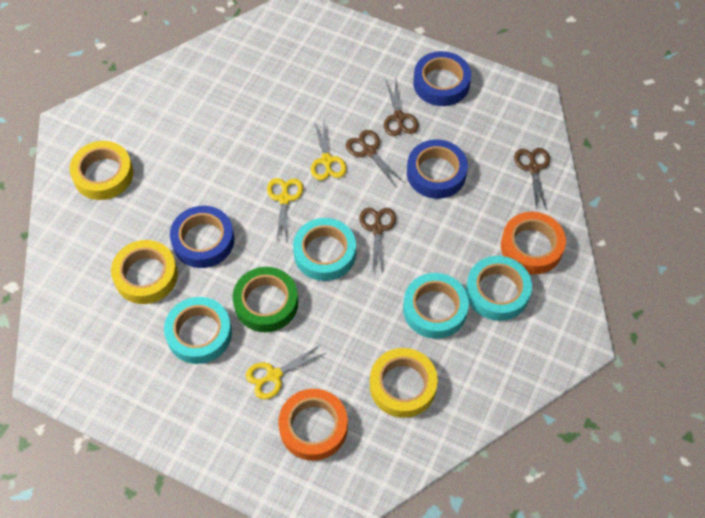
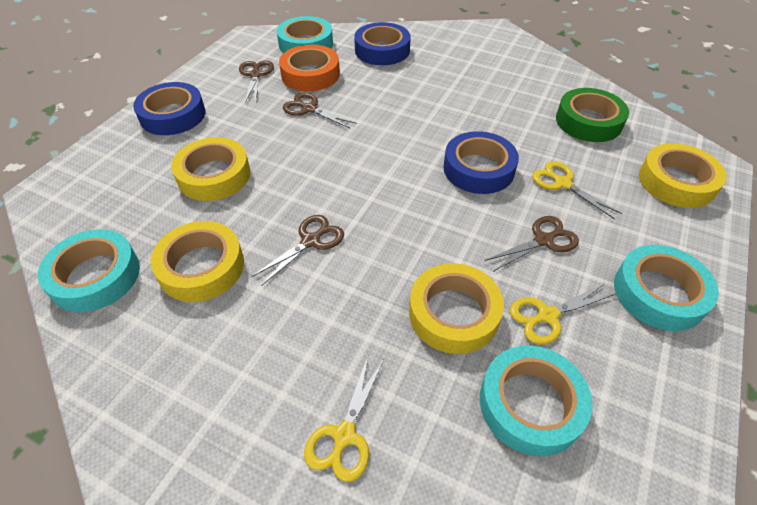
orange tape: [278,389,348,461] [501,212,566,274] = 2 -> [279,45,340,91] = 1
yellow tape: [69,141,133,200] [111,240,178,304] [370,348,438,418] = 3 -> [151,221,244,302] [171,137,251,201] [409,263,504,354] [639,143,727,208] = 4

